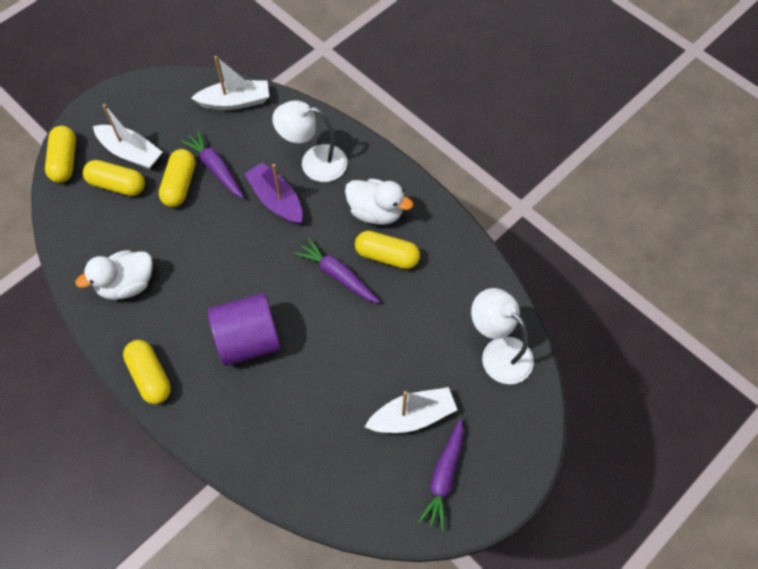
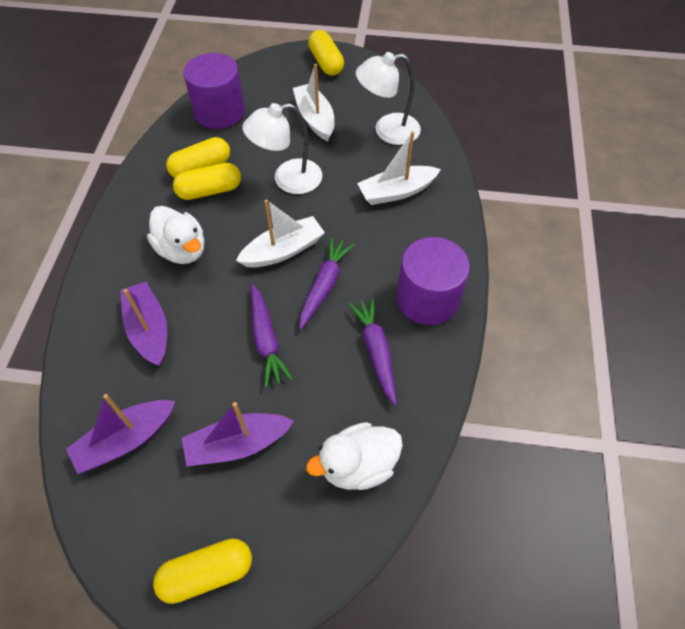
purple boat: [245,162,302,225] = 1 -> [66,394,176,474] [120,282,167,366] [182,402,294,467] = 3
purple cylinder: [208,293,281,366] = 1 -> [184,53,245,129] [397,237,470,325] = 2
yellow capsule: [45,126,76,183] [83,160,145,196] [123,340,171,404] [159,149,196,207] [355,231,420,269] = 5 -> [153,539,252,604] [166,137,230,178] [173,163,241,200] [308,30,344,76] = 4

